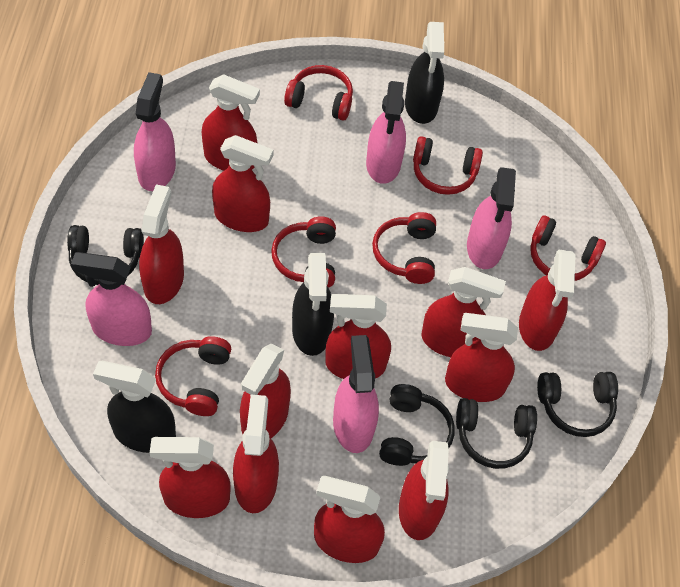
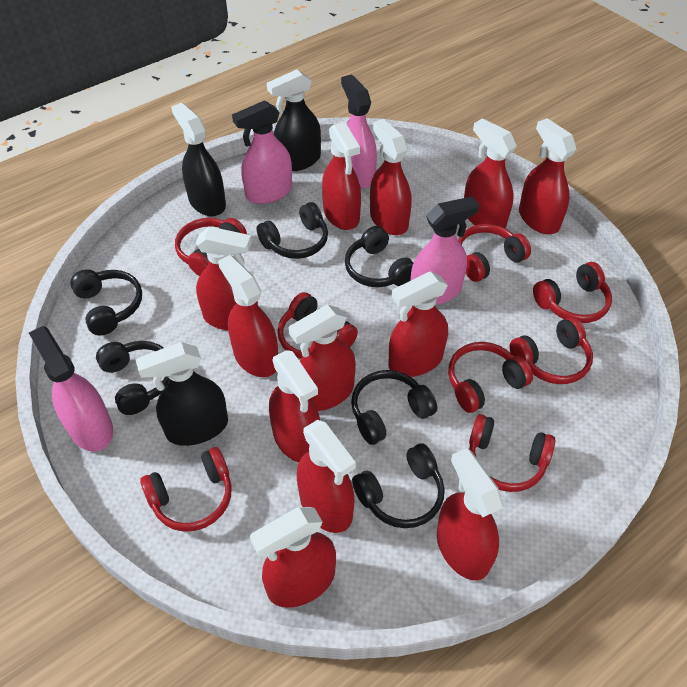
black headphones: [67,225,144,285] [379,384,454,466] [456,398,537,469] [537,372,618,437] = 4 -> [70,269,142,335] [96,341,169,415] [257,202,328,259] [345,226,413,287] [351,370,437,445] [352,443,445,528] = 6
pink spray bottle: [71,252,152,346] [134,72,176,191] [333,335,379,453] [366,81,406,184] [467,167,516,269] = 5 -> [29,326,113,452] [232,100,292,204] [341,74,377,188] [410,196,479,305] = 4
red headphones: [155,336,231,416] [271,216,336,288] [284,65,353,121] [372,212,436,284] [413,136,483,195] [530,216,606,281] = 6 -> [140,447,232,532] [175,218,247,276] [277,292,358,359] [448,342,533,413] [458,224,531,282] [469,414,555,492] [510,317,593,384] [533,262,612,323] = 8

